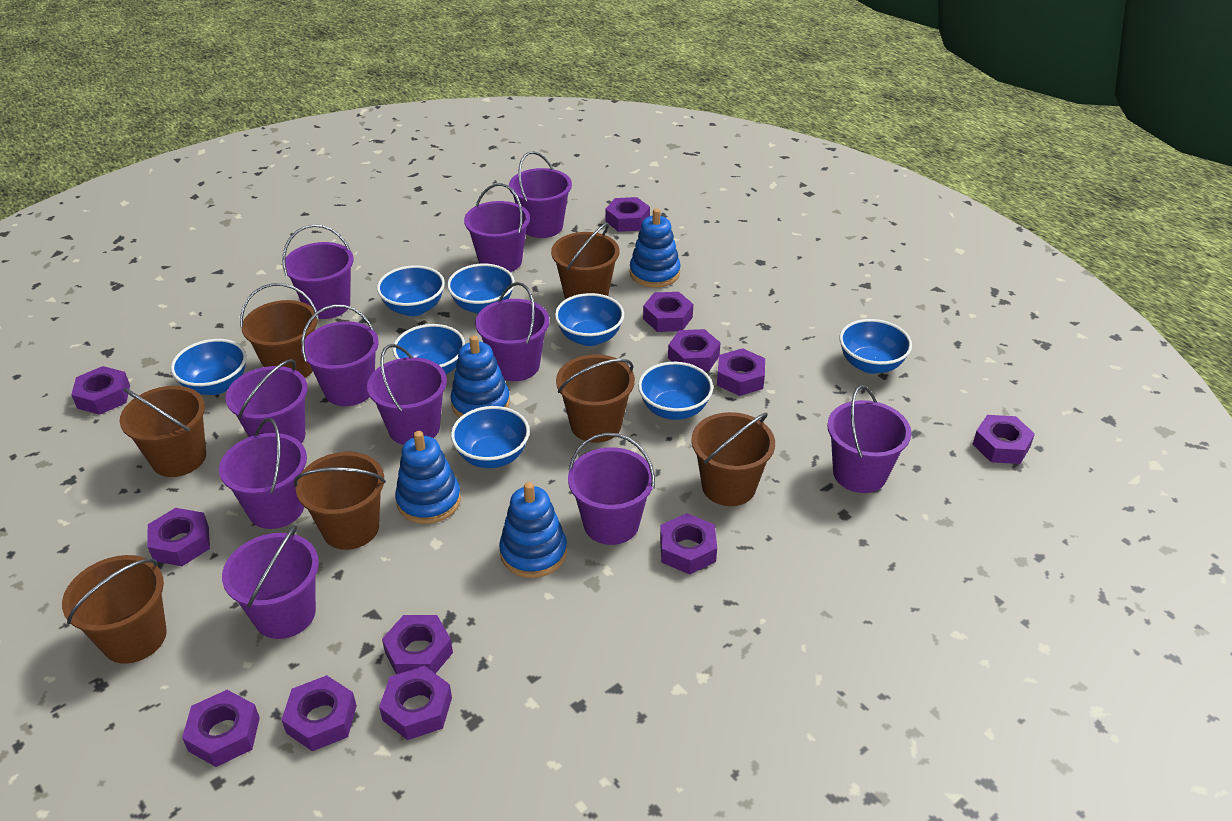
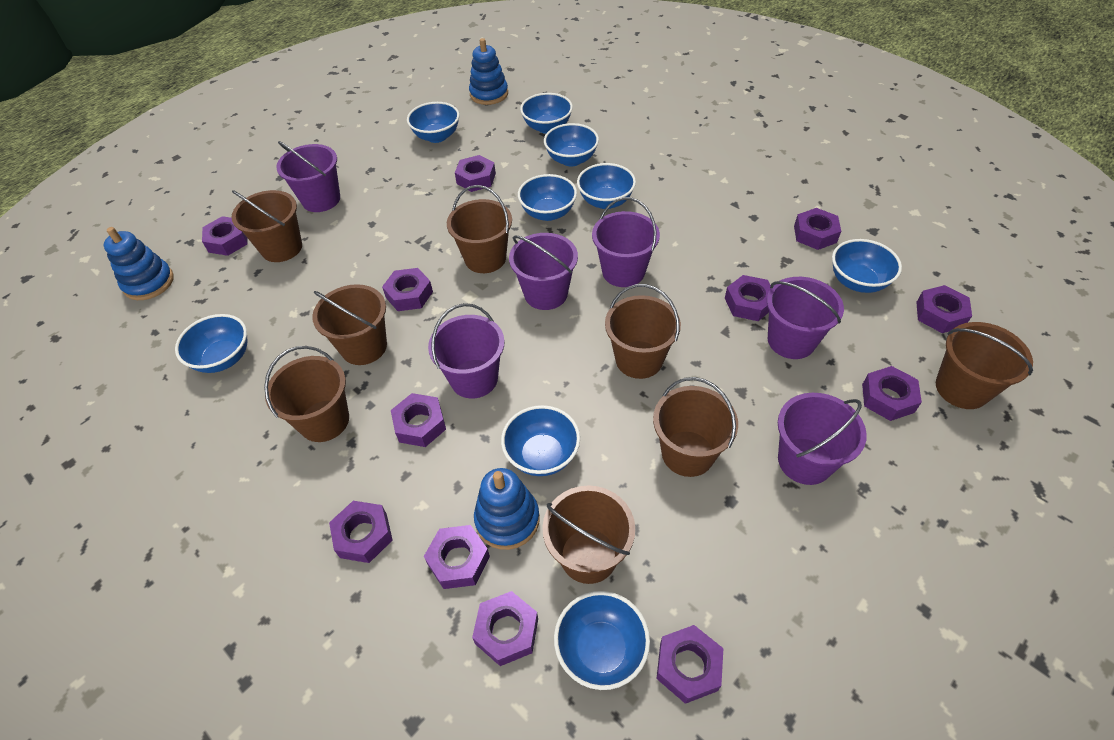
blue bowl: [171,339,247,395] [377,265,445,316] [393,324,465,374] [447,264,515,314] [451,406,530,468] [555,293,624,346] [638,362,713,420] [840,319,912,374] = 8 -> [175,314,247,373] [407,102,459,143] [501,405,580,476] [518,174,577,221] [520,93,573,134] [544,123,599,167] [554,591,650,690] [577,163,636,209] [832,239,902,293] = 9
blue stacking toy: [395,431,461,524] [450,335,510,418] [499,482,567,578] [630,208,681,288] = 4 -> [104,227,174,300] [469,38,508,105] [474,468,540,550] = 3
brown bucket: [62,555,167,664] [120,386,206,477] [240,283,319,378] [293,452,386,550] [551,223,620,299] [556,354,635,443] [691,412,775,506] = 7 -> [231,190,302,262] [264,346,349,442] [312,284,387,365] [447,185,512,273] [542,485,635,584] [605,284,681,379] [653,377,738,477] [936,322,1033,409] = 8
purple bucket: [219,418,307,529] [222,525,319,639] [226,359,308,443] [282,224,354,319] [301,305,379,406] [367,344,447,445] [464,183,530,272] [475,282,549,381] [509,151,572,238] [568,433,655,545] [827,385,911,493] = 11 -> [276,141,340,212] [428,303,505,398] [509,233,578,310] [592,197,660,287] [767,277,844,359] [778,393,867,485] = 6

